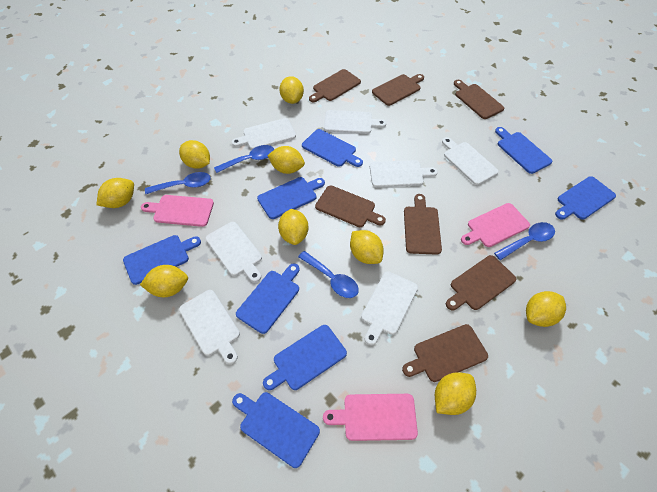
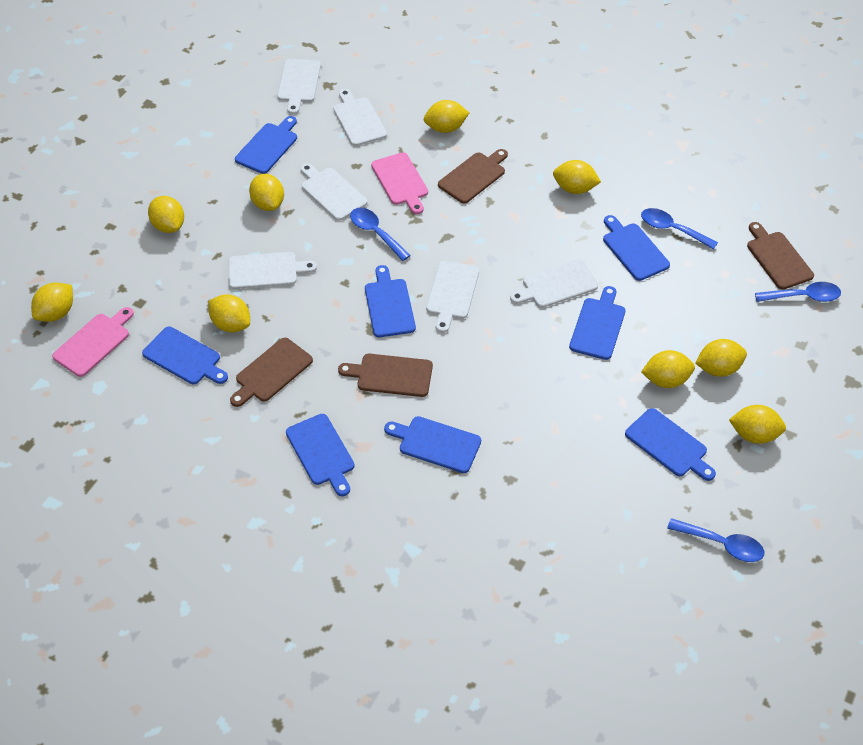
brown cutting board: [309,69,361,102] [315,185,386,227] [372,74,424,106] [402,324,488,382] [404,194,442,255] [446,255,516,310] [454,80,504,119] = 7 -> [230,338,313,407] [338,354,433,397] [438,149,508,204] [747,222,814,290] = 4
pink cutting board: [141,195,214,227] [323,394,418,441] [461,203,530,247] = 3 -> [52,307,134,377] [371,152,428,214] = 2
white cutting board: [179,290,240,364] [206,222,262,282] [231,118,296,149] [324,110,386,134] [361,271,418,345] [370,160,438,187] [442,137,499,185] = 7 -> [229,252,317,289] [277,59,321,114] [300,163,367,221] [333,89,387,146] [426,261,479,333] [510,259,598,308] = 6

